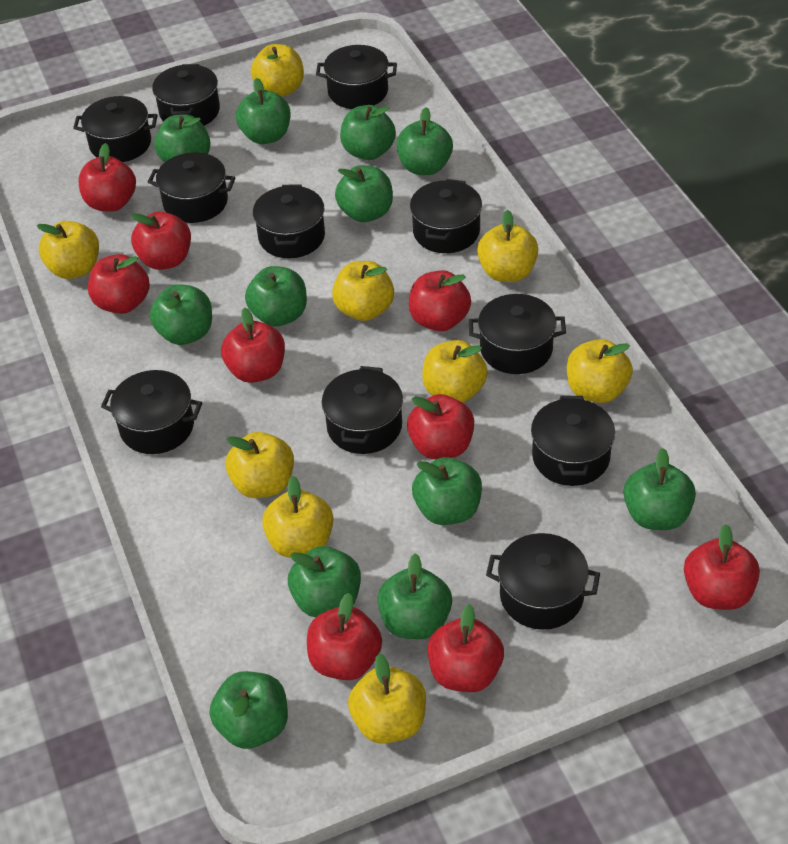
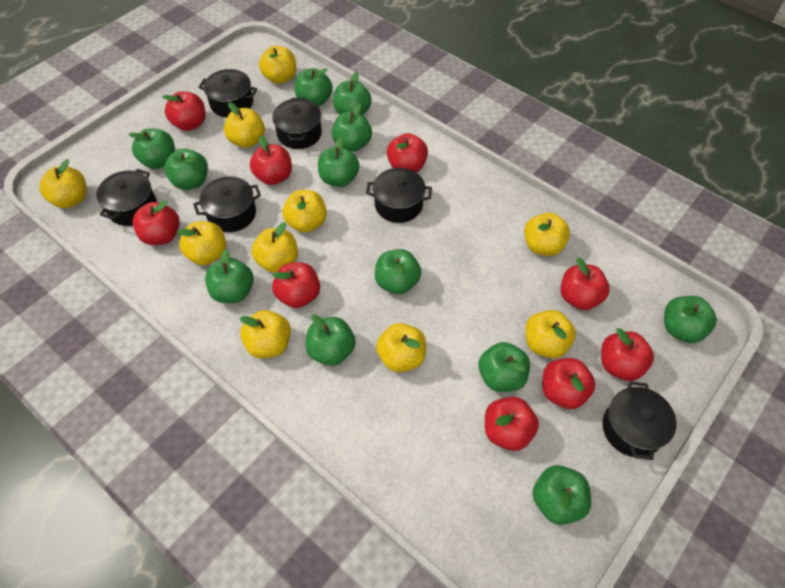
black pot: [73,96,157,162] [101,370,202,454] [148,152,235,223] [152,64,220,126] [253,184,325,258] [316,45,397,109] [322,366,403,454] [410,179,482,253] [469,294,566,374] [486,533,600,630] [531,396,615,486] = 11 -> [96,169,157,226] [193,176,261,232] [199,69,257,118] [272,98,322,149] [366,168,432,223] [602,381,676,460] = 6
yellow apple: [37,221,99,279] [225,432,294,498] [251,44,304,97] [262,476,333,558] [332,261,394,321] [348,653,426,744] [422,340,488,403] [477,210,538,282] [567,339,633,403] = 9 -> [39,159,87,208] [177,221,226,265] [224,102,265,148] [240,310,291,359] [252,222,298,273] [259,46,296,84] [283,190,327,233] [376,323,426,372] [524,212,570,256] [525,310,576,358] = 10

